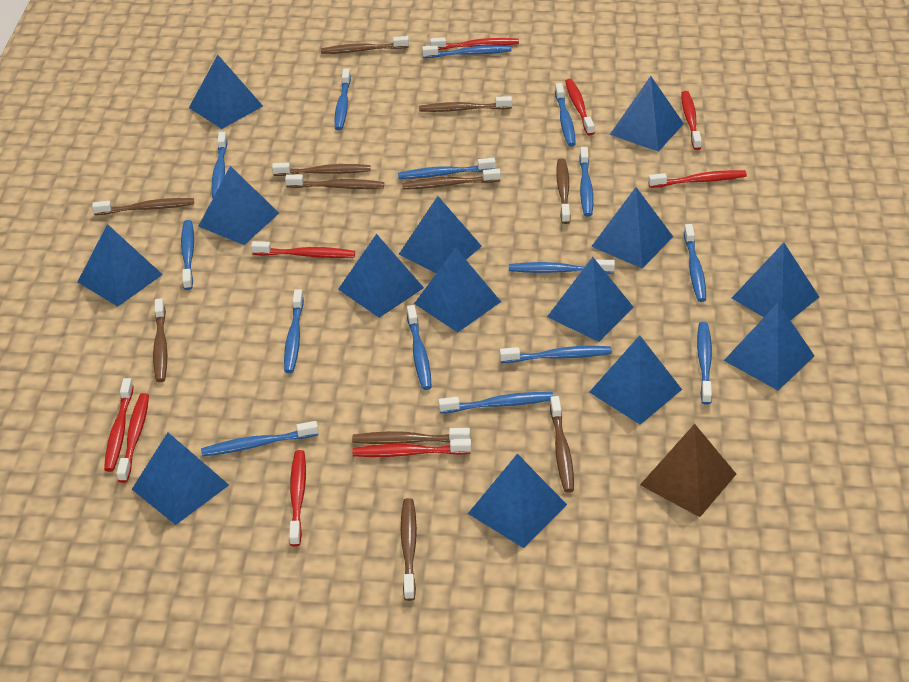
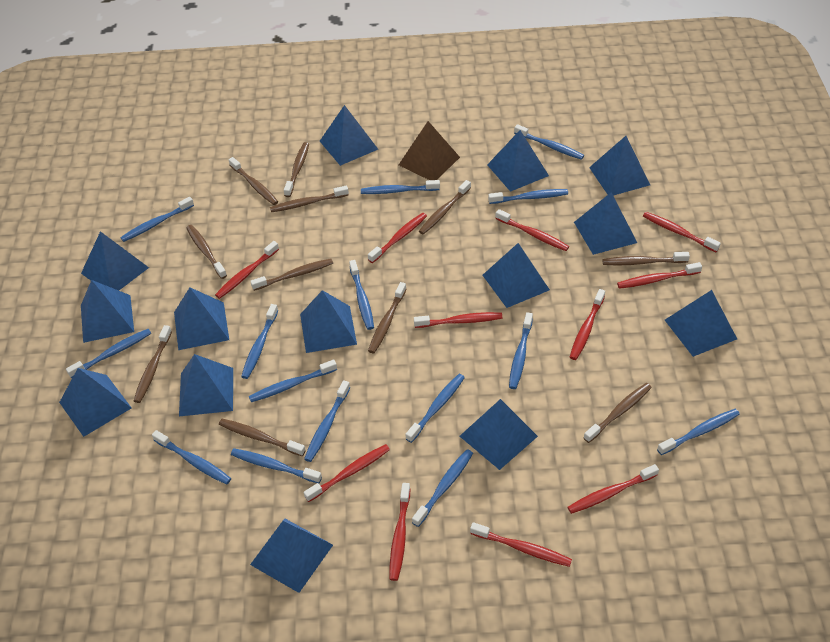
red toothbrush: [104,378,134,472] [116,393,149,483] [251,241,355,258] [289,450,306,547] [353,439,471,457] [430,37,519,50] [565,79,594,136] [648,170,747,188] [681,91,702,150] = 9 -> [215,241,279,299] [303,444,390,502] [368,213,427,263] [389,483,410,581] [414,312,502,328] [470,522,572,567] [495,209,569,251] [568,464,659,514] [570,289,605,360] [617,262,702,289] [643,212,721,252] = 11

